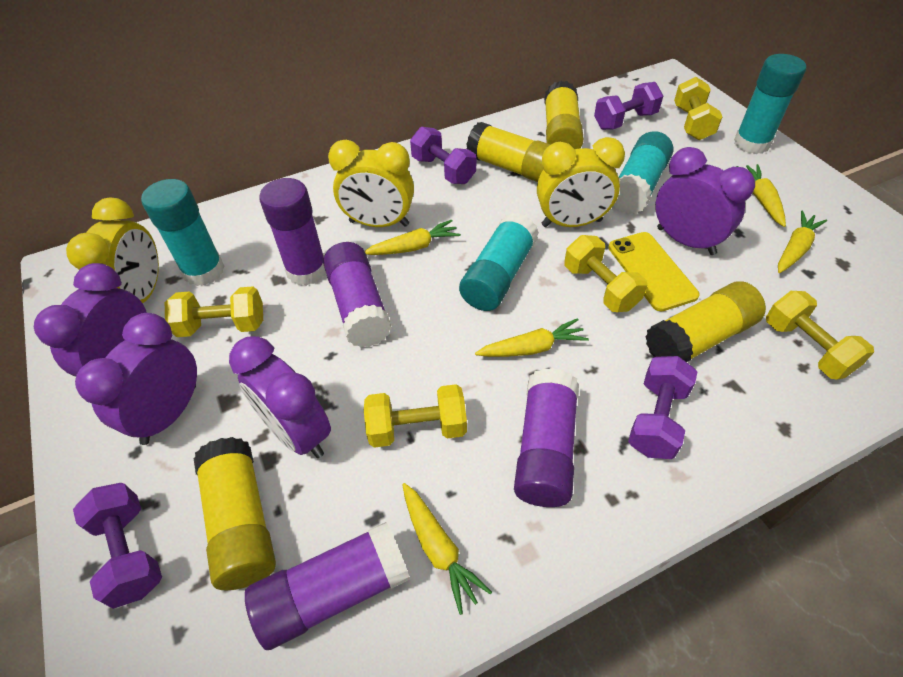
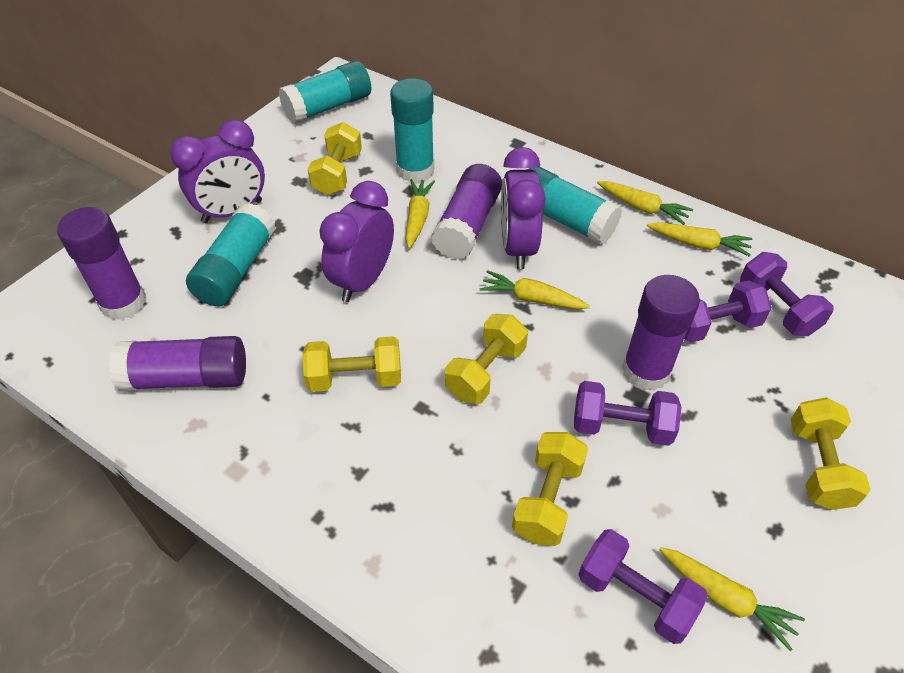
purple clock: [34,263,147,376] [75,313,197,445] [229,336,331,458] [655,147,755,255] = 4 -> [170,120,265,223] [320,181,394,302] [501,147,546,269] = 3
yellow clock: [66,197,159,303] [328,140,414,227] [537,137,625,227] = 3 -> none = 0
yellow glue stick: [194,437,276,590] [466,122,551,182] [544,80,584,149] [645,281,766,362] = 4 -> none = 0
yellow phone: [608,232,700,312] = 1 -> none = 0

